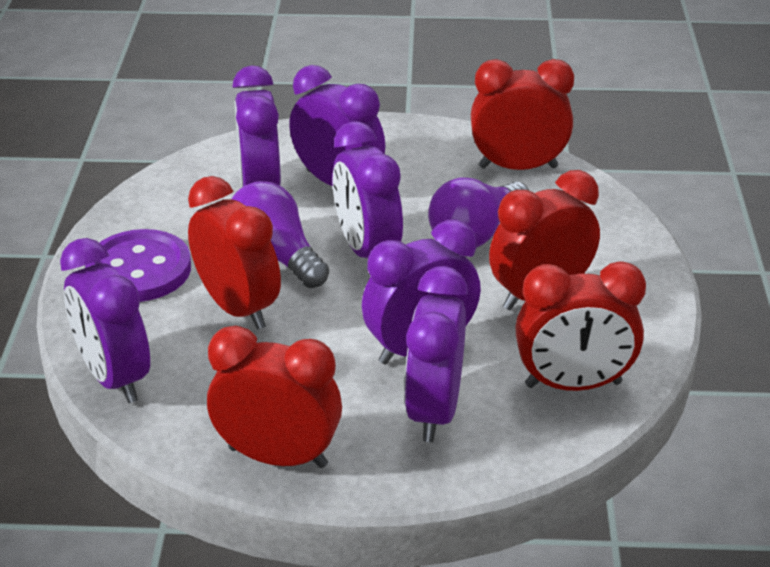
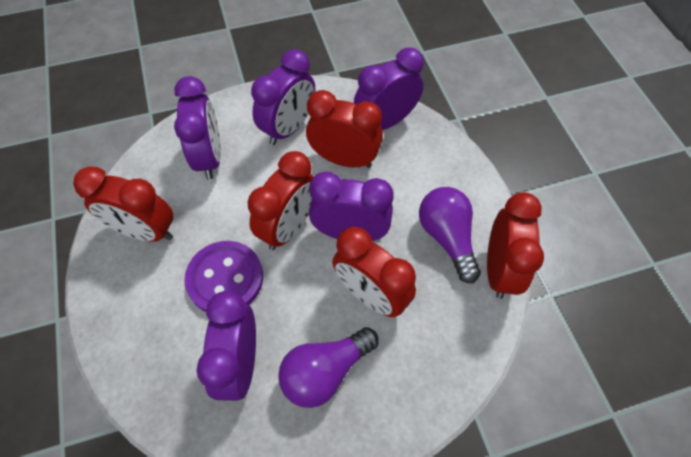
purple clock: [60,238,150,403] [232,65,281,186] [289,65,385,186] [332,122,403,258] [362,219,481,365] [404,266,468,442] = 6 -> [174,76,221,180] [196,291,256,401] [251,49,315,145] [309,172,394,241] [354,48,424,130] = 5

